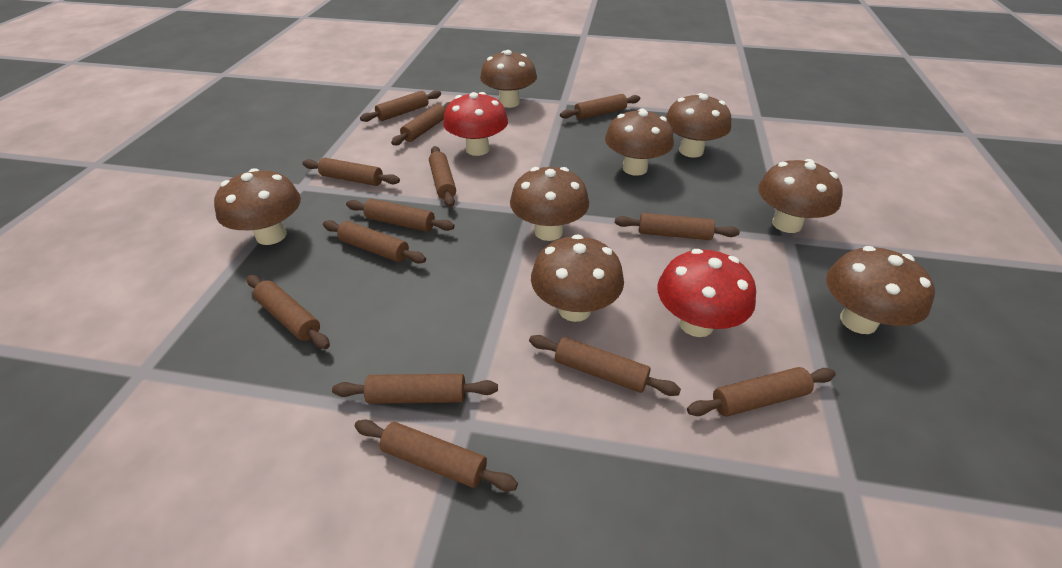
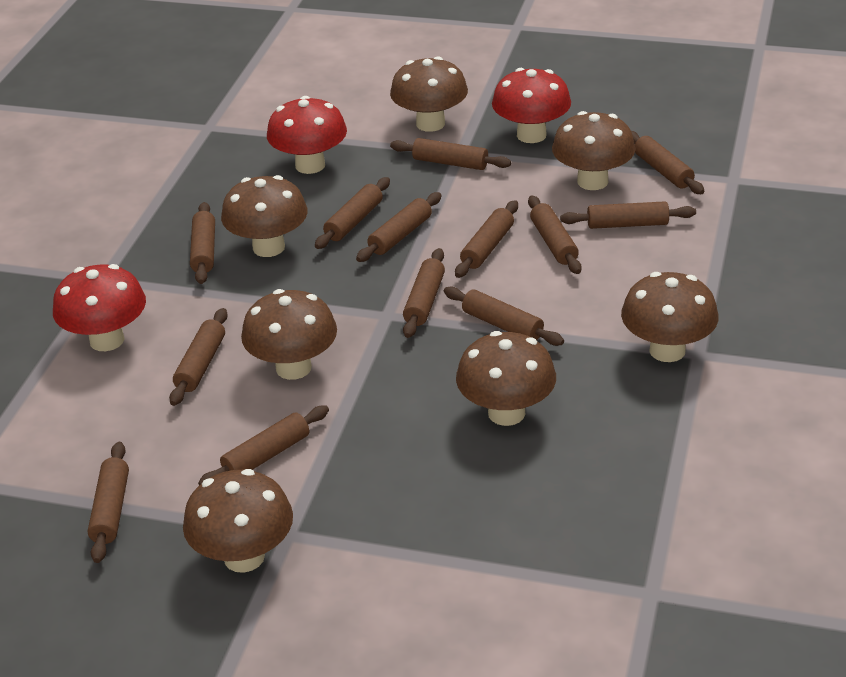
brown mushroom: [214,168,301,245] [480,50,537,108] [510,167,589,241] [531,234,624,322] [605,108,674,176] [665,93,731,158] [758,159,842,233] [826,246,935,334] = 8 -> [183,469,293,573] [221,175,308,257] [241,289,337,380] [390,56,468,132] [456,331,556,426] [552,111,635,190] [621,272,718,362] = 7
red mushroom: [443,92,508,156] [657,249,756,337] = 2 -> [53,264,146,351] [267,96,347,174] [492,68,571,143] = 3

